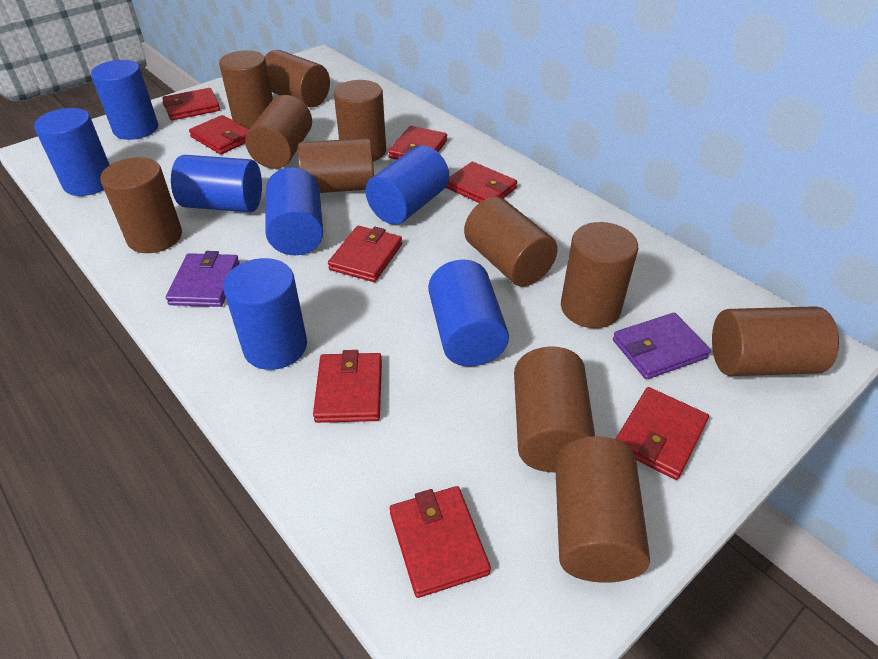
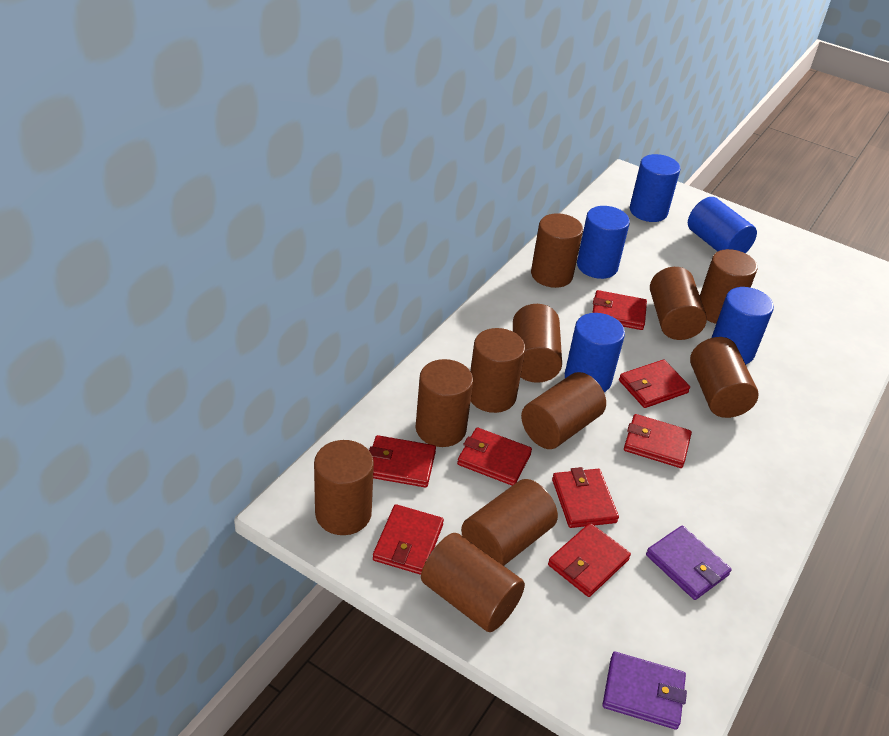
blue cylinder: [34,108,110,196] [91,60,158,140] [171,155,262,212] [223,258,307,370] [265,167,323,255] [365,145,449,225] [428,259,509,366] = 7 -> [565,313,625,392] [577,206,630,279] [630,154,680,222] [688,197,757,253] [711,287,774,364] = 5

